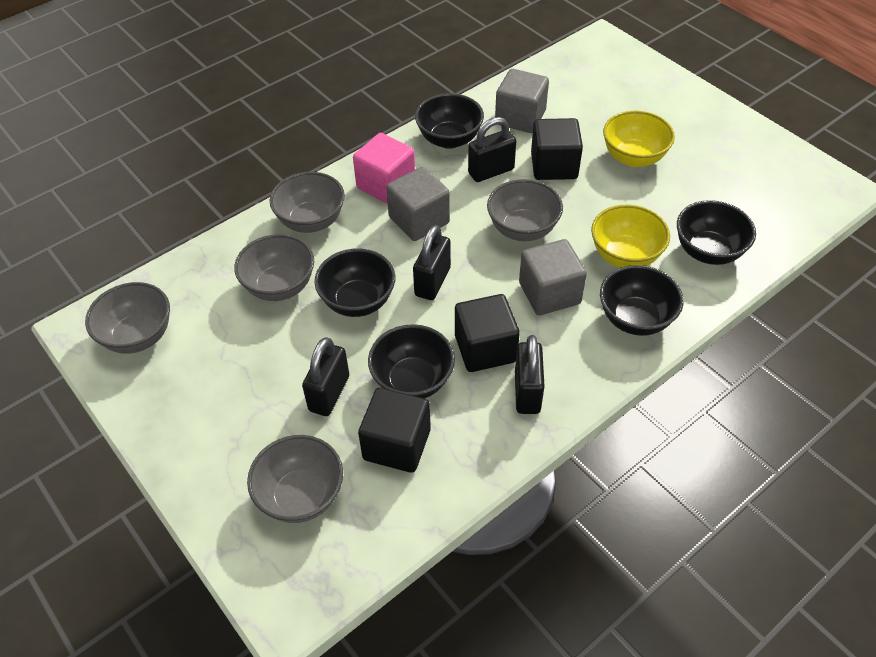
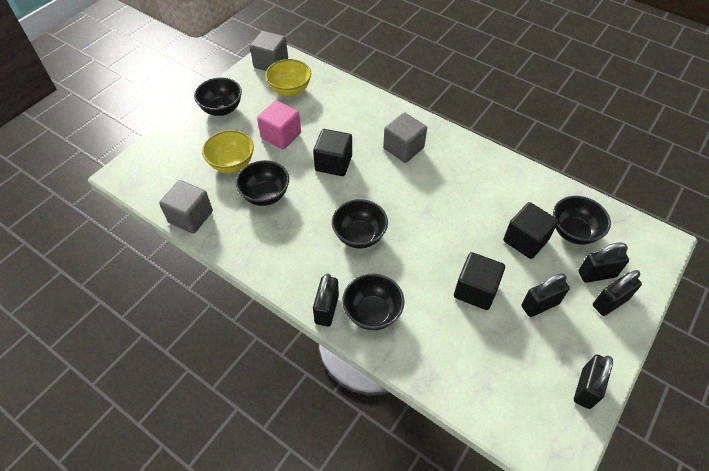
black padlock: [302,337,349,416] [413,225,451,300] [468,117,516,182] [515,335,545,414] = 4 -> [313,273,339,326] [521,273,570,317] [574,354,613,409] [578,242,629,283] [593,270,642,316] = 5
grey bowl: [85,282,170,354] [234,234,314,301] [247,435,343,523] [270,172,345,233] [487,179,563,241] = 5 -> none = 0

